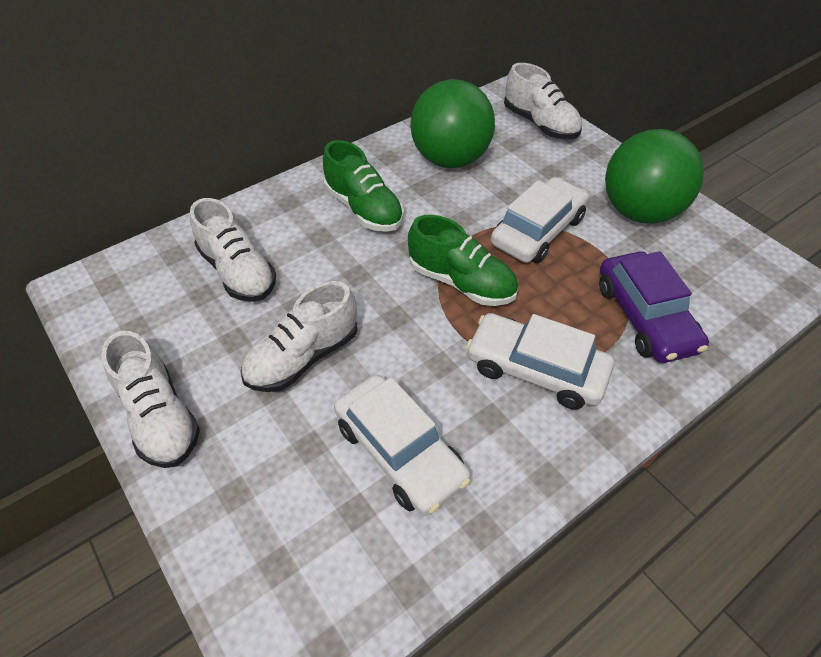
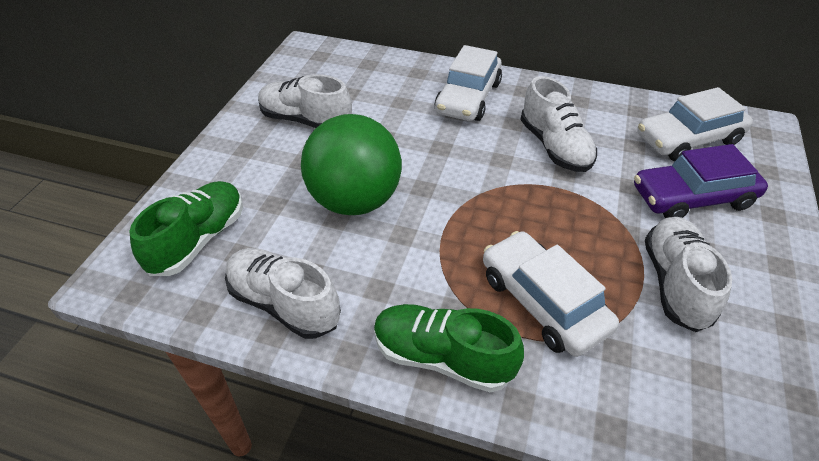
green ball: [410,79,495,168] [605,129,704,224] = 2 -> [301,114,402,215] = 1

